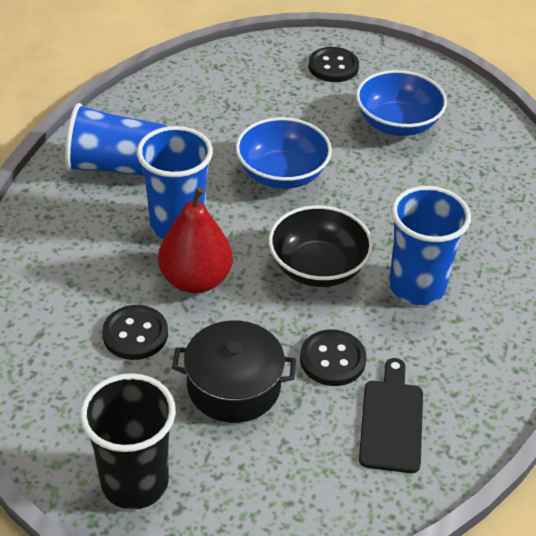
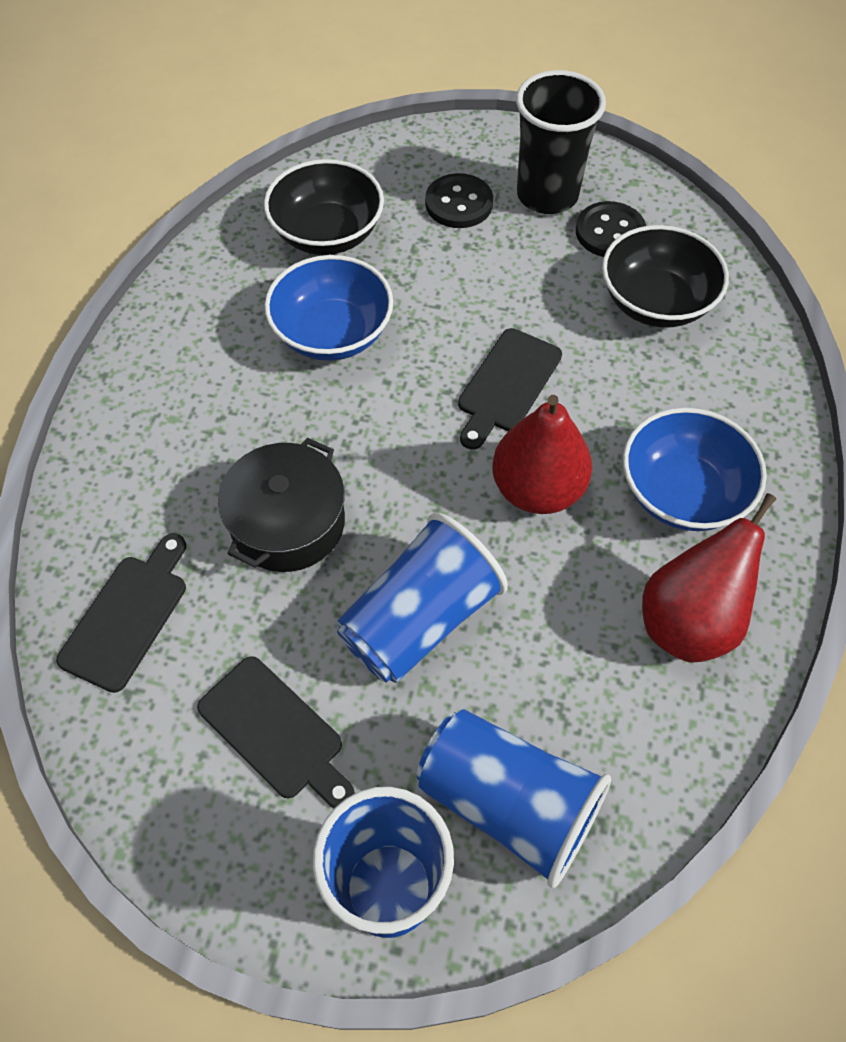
black bowl: [269,205,373,287] = 1 -> [264,159,384,255] [602,225,729,328] = 2
black button: [102,305,168,360] [300,329,366,386] [308,47,359,82] = 3 -> [425,173,493,228] [576,201,646,257] = 2
black cutting board: [359,358,423,473] = 1 -> [56,533,186,693] [197,656,355,808] [458,328,562,450] = 3
red pear: [158,187,233,293] = 1 -> [492,395,592,514] [642,493,776,663] = 2

